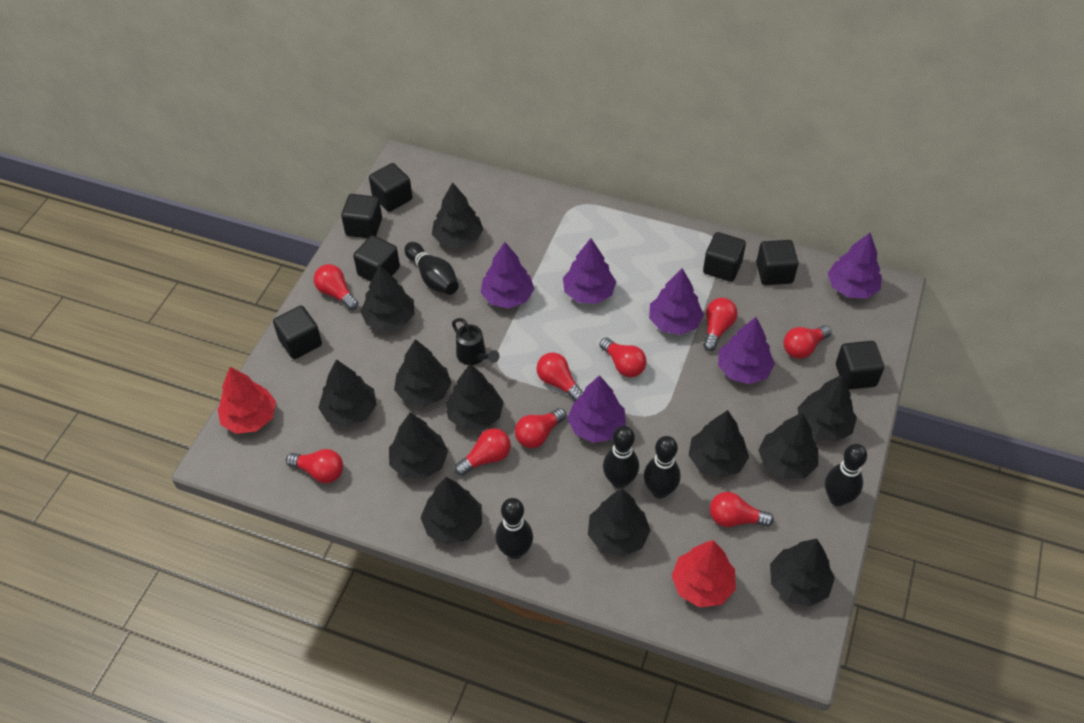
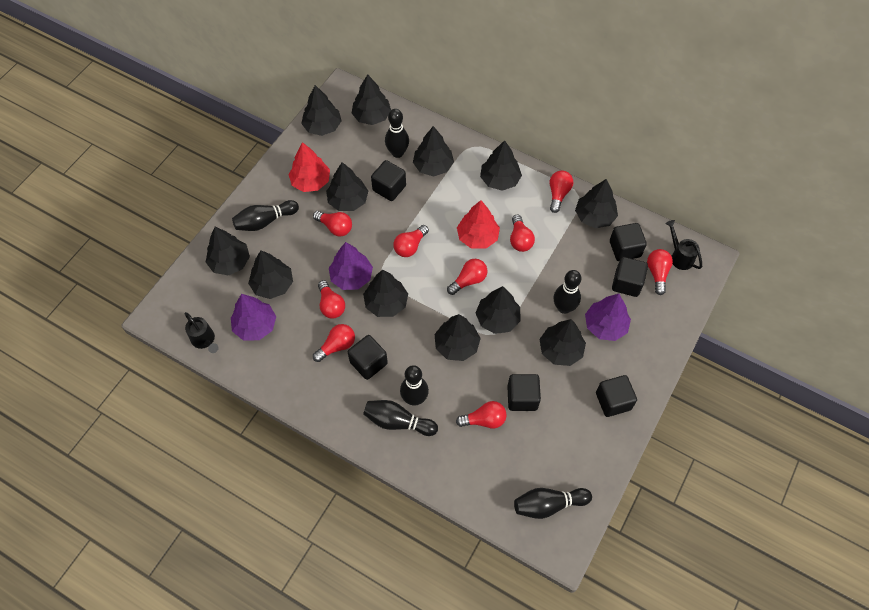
black bowling pin: [404,242,459,295] [495,498,533,559] [603,426,639,489] [644,436,680,499] [825,444,867,506] = 5 -> [232,200,299,231] [363,400,438,436] [385,109,409,158] [400,365,429,406] [514,488,592,519] [554,270,581,314] = 6
black cube: [273,306,322,359] [341,194,382,238] [353,235,400,281] [369,163,412,212] [703,232,746,282] [756,240,798,285] [836,341,884,390] = 7 -> [348,335,388,380] [371,160,406,201] [507,374,541,411] [596,375,637,417] [610,223,647,261] [612,257,648,297] = 6
black watering can: [452,318,500,365] = 1 -> [184,312,219,353] [665,220,702,270] = 2
purple tree: [480,242,534,308] [563,238,616,304] [567,375,626,443] [649,268,704,335] [718,317,775,384] [828,233,882,298] = 6 -> [231,294,276,341] [329,242,373,290] [585,294,631,341] = 3

